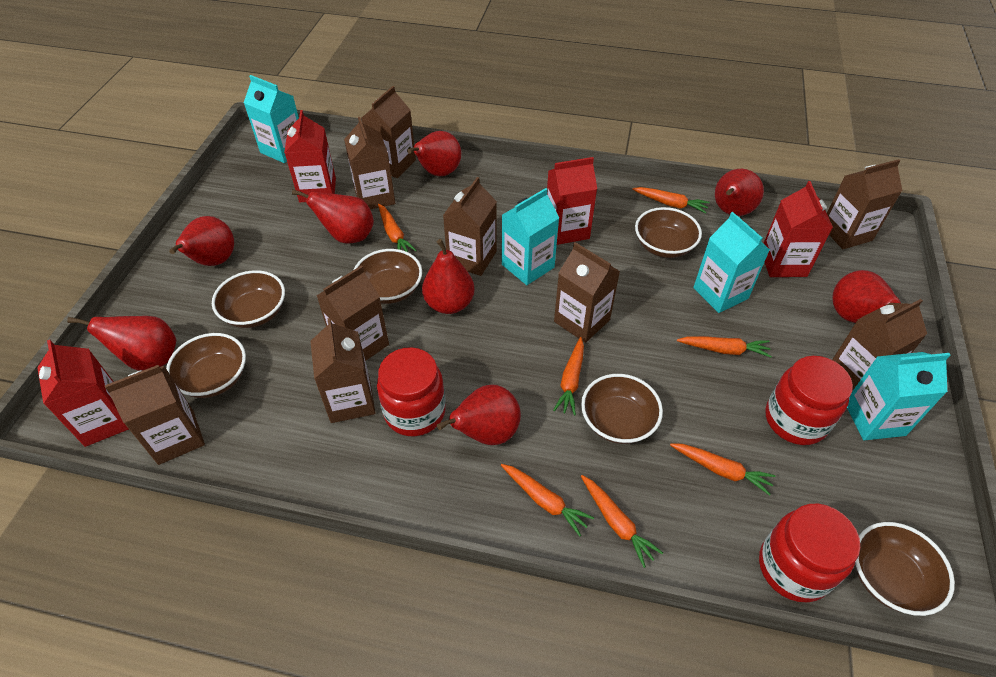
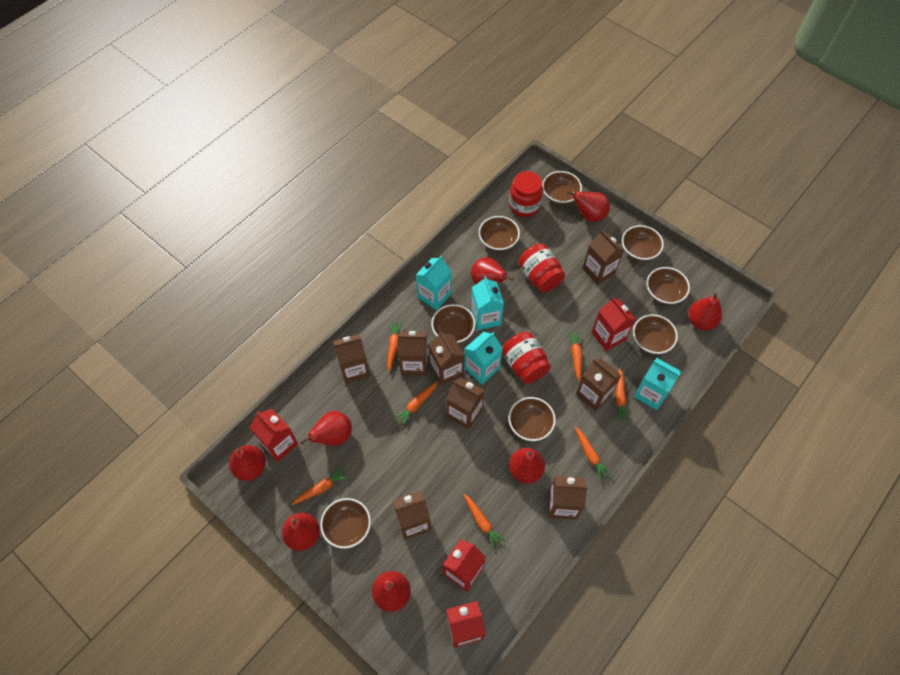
brown bowl: [166,333,246,398] [212,270,285,328] [354,249,422,304] [581,374,663,444] [635,207,702,258] [855,522,955,616] = 6 -> [320,498,371,549] [431,304,476,343] [479,216,520,251] [508,397,556,441] [542,171,582,204] [622,225,664,261] [633,314,678,354] [647,267,690,305] = 8
brown carton: [105,365,205,465] [310,318,375,423] [316,265,389,361] [344,117,395,209] [361,86,416,178] [443,177,497,276] [554,242,620,343] [827,159,902,249] [832,299,927,391] = 9 -> [333,334,370,383] [392,490,431,540] [398,331,428,376] [429,332,465,385] [446,377,485,429] [549,476,588,520] [576,358,621,411] [582,230,624,285] = 8

